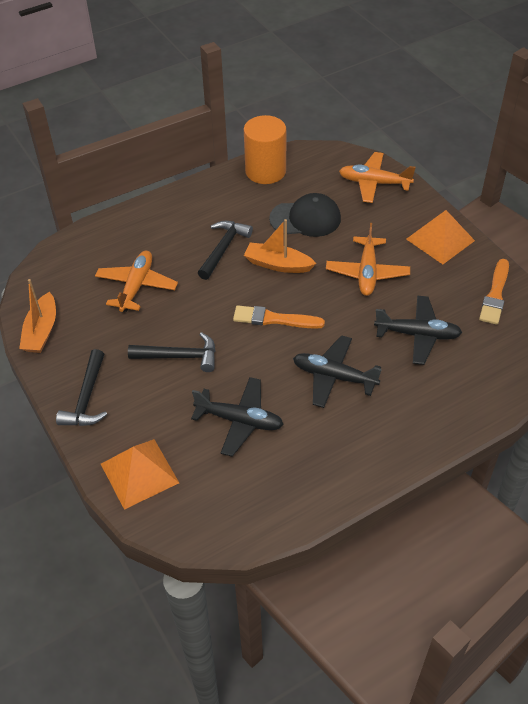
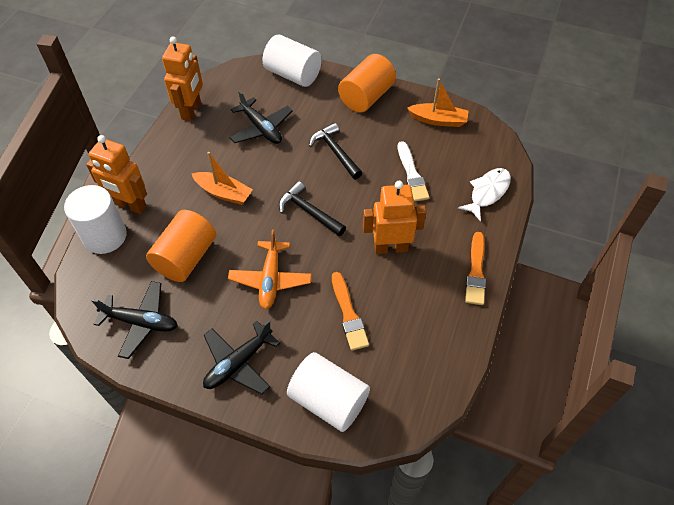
black cap: [269,193,341,237] = 1 -> none = 0
black hammer: [56,349,107,426] [128,332,215,372] [198,221,253,280] = 3 -> [279,181,346,236] [309,123,362,179] = 2
orange cylinder: [244,115,286,184] = 1 -> [146,210,216,282] [338,54,396,113] = 2
orange plane: [95,251,178,312] [326,223,410,296] [339,152,416,203] = 3 -> [228,229,312,310] = 1
orange pyramid: [101,439,179,510] [406,210,475,264] = 2 -> none = 0
orange robot: none = 0 -> [86,135,147,214] [162,36,203,121] [363,181,426,254] = 3
white brush: none = 0 -> [398,141,429,202] = 1
white cylinder: none = 0 -> [64,185,127,254] [262,34,322,87] [287,352,370,432] = 3
white fish: none = 0 -> [458,168,511,221] = 1

